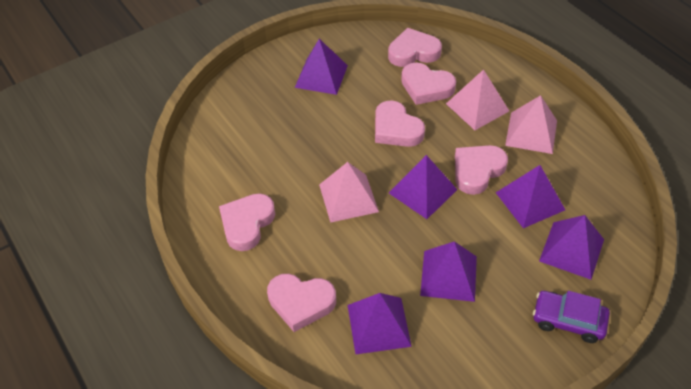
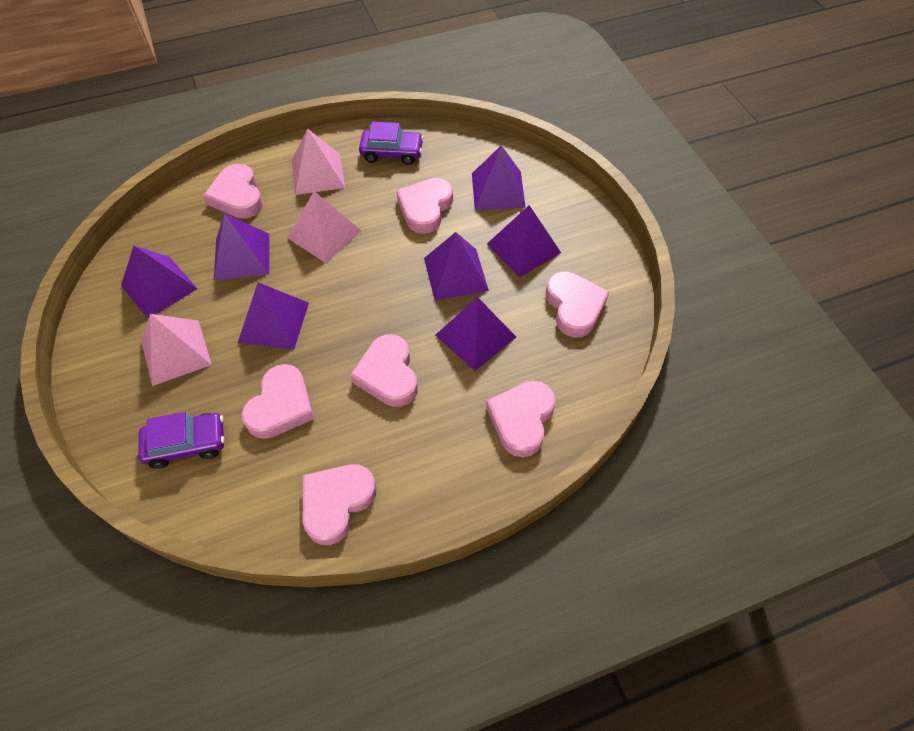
pink heart: [219,193,275,251] [267,274,336,332] [375,100,425,147] [388,28,442,67] [401,62,456,105] [455,145,508,195] = 6 -> [203,164,263,218] [242,364,315,439] [303,464,377,545] [350,334,418,407] [397,178,453,234] [486,381,555,457] [545,271,609,338] = 7
purple car: [533,291,610,343] = 1 -> [138,412,225,469] [359,122,424,165] = 2
purple pyramid: [295,39,348,95] [348,293,412,354] [389,155,457,219] [420,241,477,302] [496,165,565,228] [539,215,604,280] = 6 -> [121,246,198,319] [214,214,269,280] [238,282,309,350] [424,232,489,300] [435,297,516,371] [472,145,526,210] [487,205,561,277] = 7

